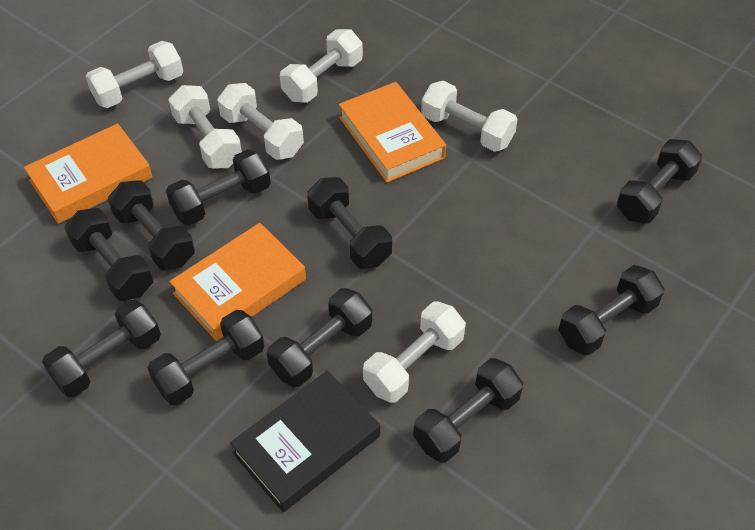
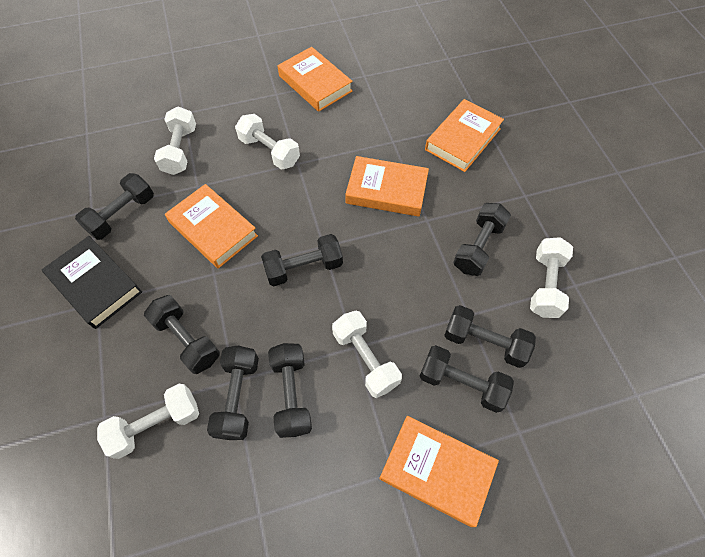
black dumbbell: [42,300,161,397] [65,208,154,301] [108,180,195,270] [148,310,264,405] [166,149,271,225] [267,288,372,387] [307,177,392,269] [413,358,523,463] [558,265,664,355] [617,139,702,223] = 10 -> [75,173,154,240] [144,295,220,374] [207,346,259,440] [261,234,343,286] [268,343,312,438] [420,345,514,413] [444,305,536,368] [453,203,511,276] = 8
orange book: [24,123,153,224] [169,223,306,341] [339,82,446,183] = 3 -> [165,184,258,269] [277,47,353,112] [345,156,429,217] [379,416,499,527] [425,99,504,172] = 5
white dumbbell: [86,41,183,108] [169,85,242,168] [217,83,304,160] [280,29,363,103] [363,302,466,403] [421,81,518,152] = 6 -> [97,384,199,459] [154,106,196,175] [235,114,300,170] [332,311,402,398] [530,237,573,318] = 5

